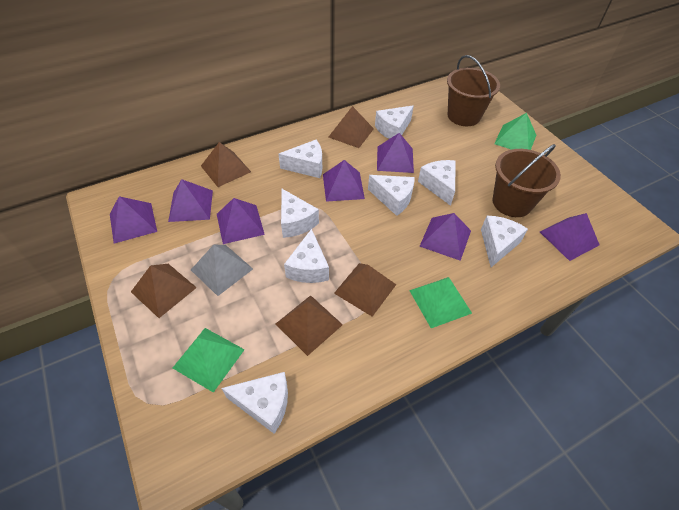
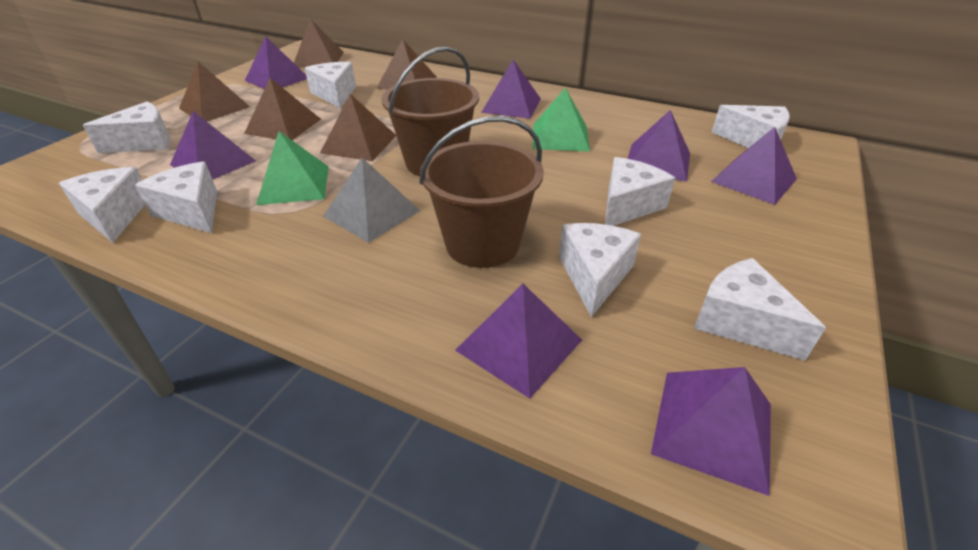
green pyramid: [173,328,245,393] [409,277,472,328] [494,113,536,150] = 3 -> [256,131,329,205] [533,87,590,151] = 2

